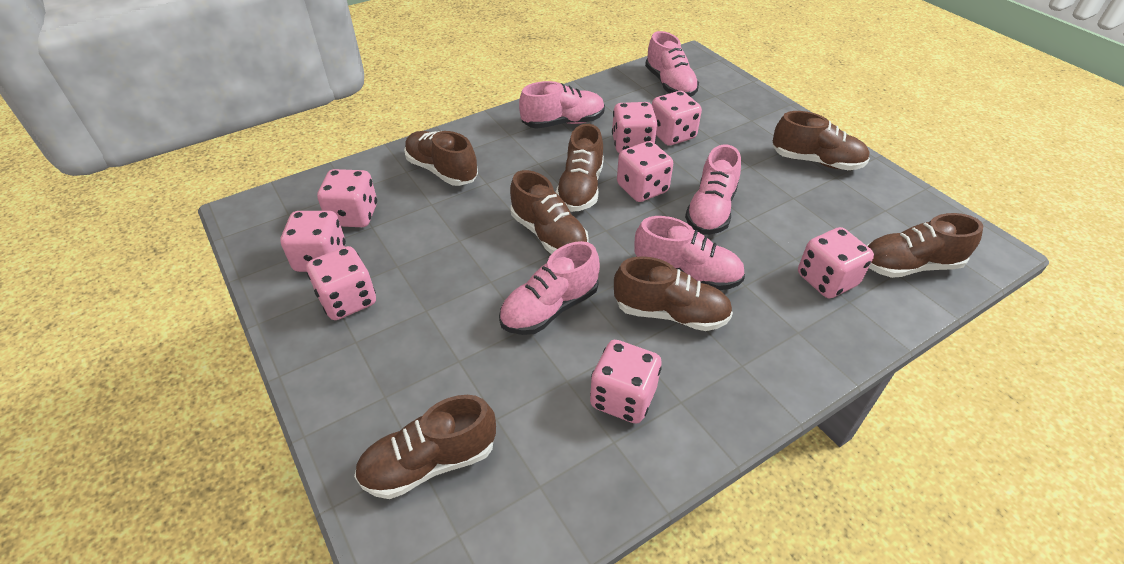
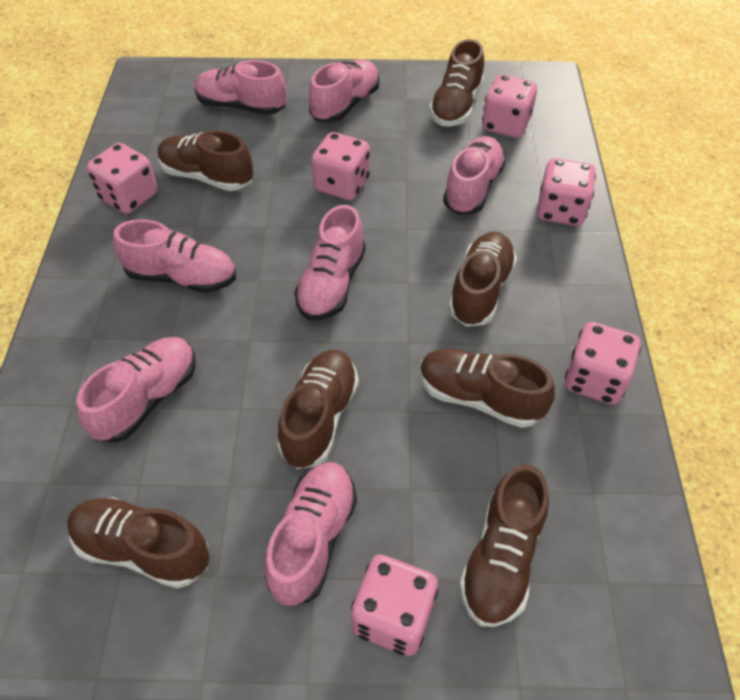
pink dice: [280,211,346,272] [306,246,376,320] [317,169,377,227] [590,340,662,424] [612,102,657,153] [617,141,673,202] [652,91,702,146] [798,227,874,298] = 8 -> [87,143,158,214] [311,132,370,200] [351,555,438,656] [482,75,537,138] [537,158,596,226] [565,322,641,405] = 6
pink shoe: [499,241,600,335] [519,81,605,129] [634,216,745,290] [645,31,699,97] [685,144,741,235] = 5 -> [76,337,196,443] [113,219,236,293] [194,60,287,115] [264,462,357,606] [294,205,366,320] [309,60,380,123] [443,136,506,215] = 7

